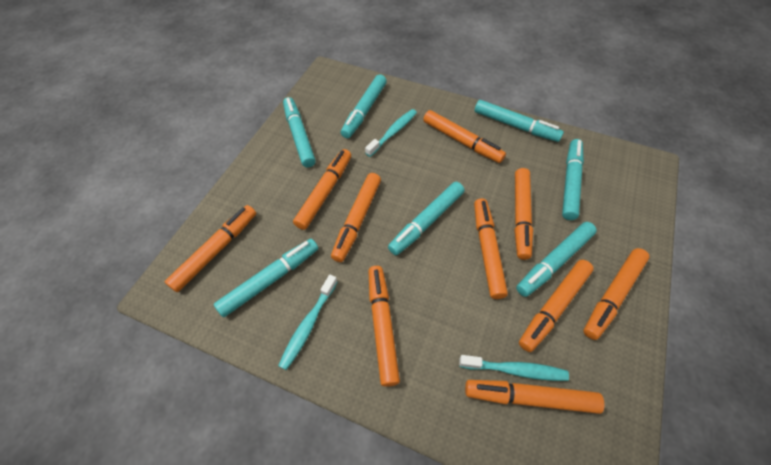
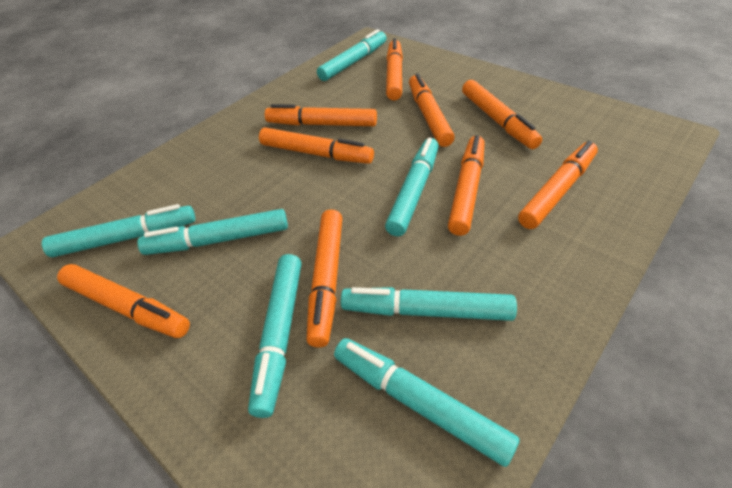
orange marker: [165,205,256,292] [293,149,351,230] [331,173,381,262] [368,266,400,387] [423,110,506,163] [465,380,605,414] [474,198,508,299] [514,168,533,260] [519,260,594,352] [583,248,649,340] = 10 -> [57,264,190,338] [259,127,374,164] [265,104,377,126] [307,209,342,347] [386,38,403,100] [409,73,455,147] [448,135,485,236] [462,80,542,149] [518,141,598,229] = 9
turquoise toothbrush: [278,275,338,370] [365,109,417,157] [459,355,569,381] = 3 -> none = 0

